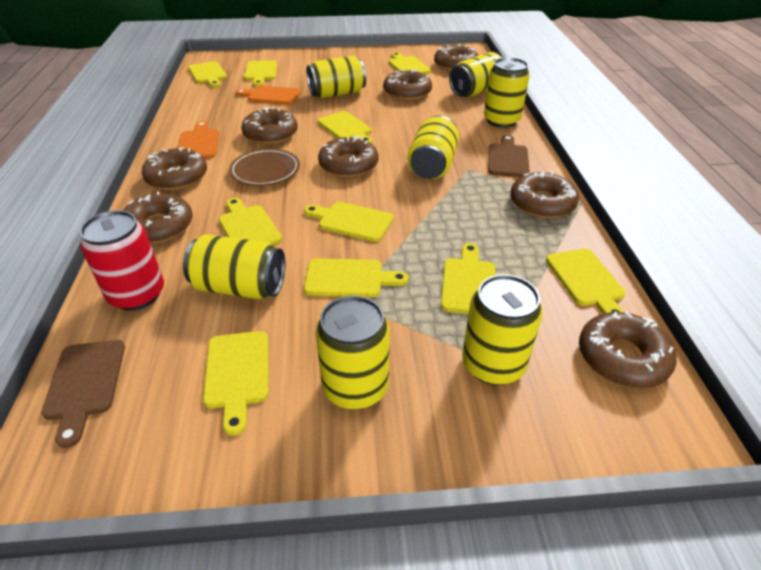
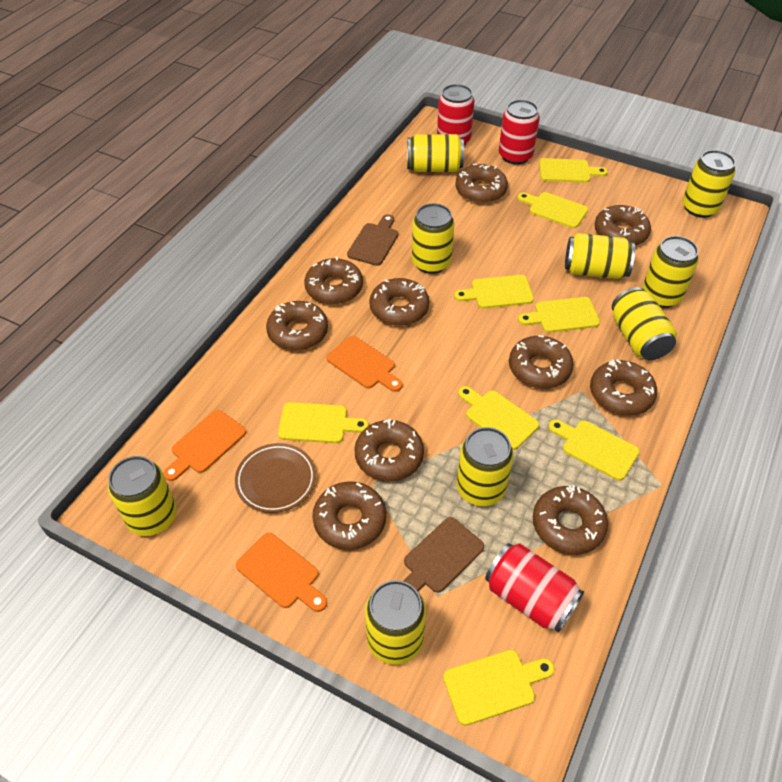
brown donut: [123,191,193,244] [142,147,207,190] [241,107,298,144] [318,136,379,178] [383,69,432,100] [434,44,478,71] [510,171,579,219] [579,312,677,388] = 8 -> [266,301,328,351] [304,257,363,304] [312,481,386,550] [354,419,424,481] [369,278,429,326] [455,164,508,203] [509,335,574,389] [533,485,608,555] [590,359,657,415] [594,205,651,246] = 10
orange cutting board: [178,121,219,159] [235,86,301,105] = 2 -> [163,410,246,481] [236,533,327,612] [327,336,403,392] = 3
red can: [80,210,164,311] = 1 -> [437,84,475,145] [485,543,584,632] [499,100,540,165] = 3
yellow can: [183,234,285,299] [306,56,366,98] [315,296,390,410] [407,115,459,179] [449,52,502,97] [462,274,543,385] [484,57,530,128] = 7 -> [108,456,177,536] [365,580,426,665] [407,134,464,172] [412,203,454,274] [456,427,514,506] [565,233,635,279] [612,287,677,360] [642,236,699,308] [683,150,736,218] = 9
yellow cutting board: [188,61,227,87] [203,331,269,436] [219,198,282,245] [244,60,277,87] [304,202,394,242] [304,258,409,297] [318,111,372,144] [389,52,431,74] [441,243,495,314] [546,248,625,314] = 10 -> [278,402,369,443] [443,650,554,726] [454,275,534,309] [458,386,539,450] [517,192,588,228] [518,297,600,333] [539,158,608,183] [548,419,640,481] = 8

